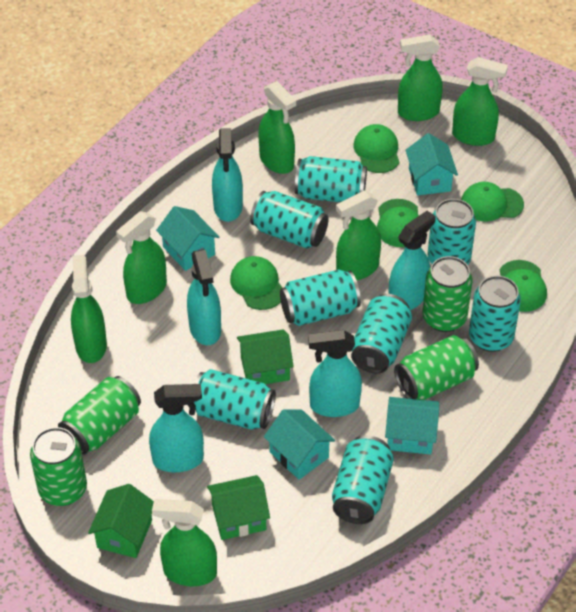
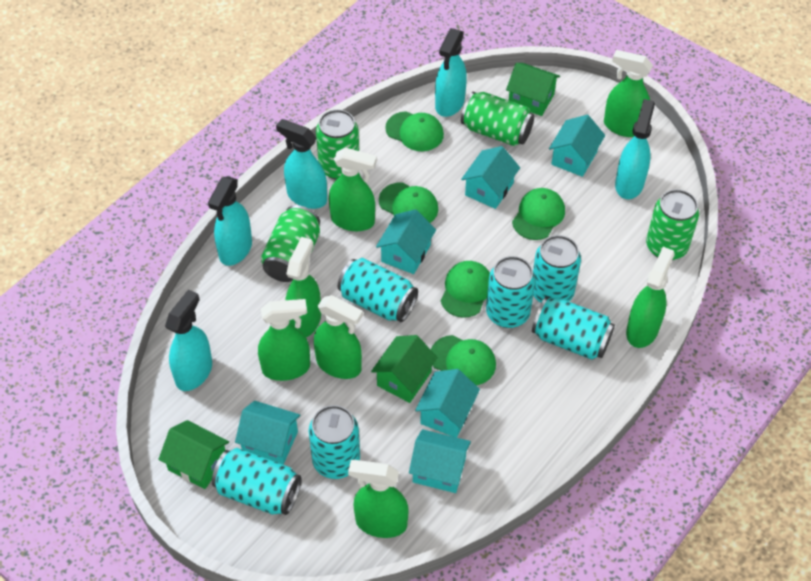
turquoise can: [193,369,276,430] [250,191,329,249] [280,270,361,326] [295,156,367,202] [332,435,394,524] [351,294,412,374] [427,199,476,265] [469,276,521,352] = 8 -> [212,448,302,515] [309,405,360,479] [338,258,418,322] [486,256,536,328] [532,297,615,360] [533,235,581,303] = 6
turquoise house: [156,206,219,271] [264,409,335,480] [385,397,439,455] [405,133,458,196] = 4 -> [235,401,300,465] [376,209,436,274] [409,429,471,493] [415,369,480,438] [461,146,520,209] [549,115,605,177] = 6

